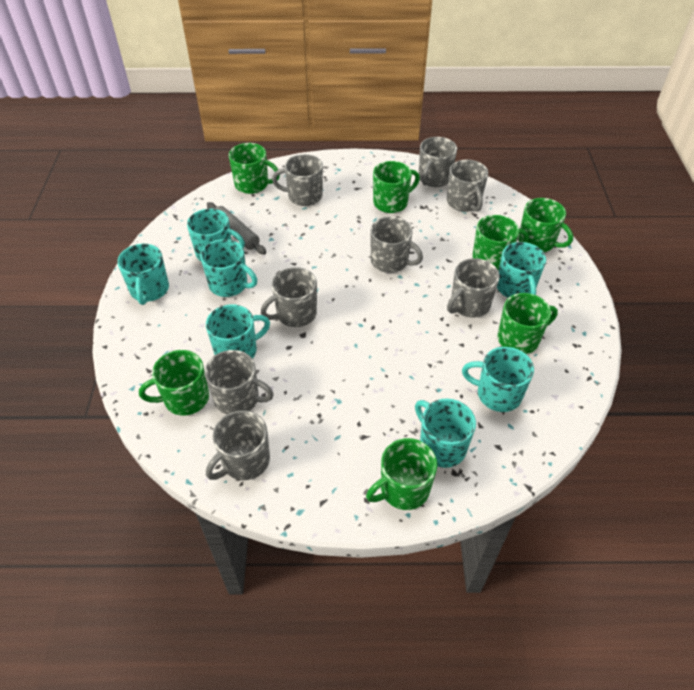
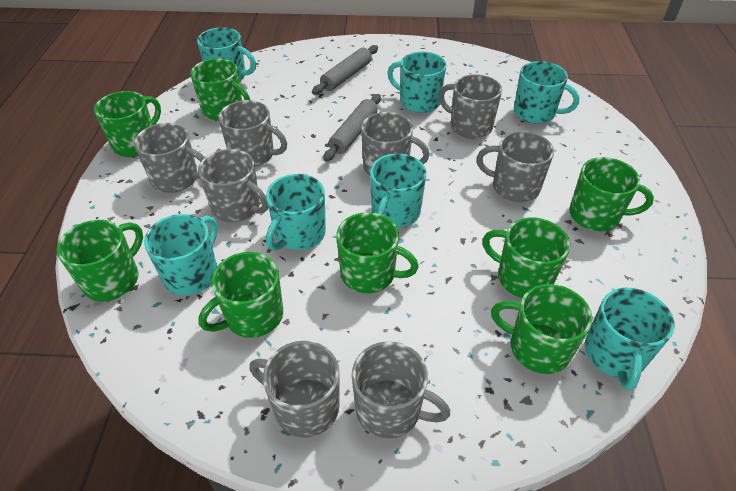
green mug: [139,350,209,415] [229,143,280,194] [366,438,437,510] [373,161,420,213] [473,215,529,270] [498,293,558,354] [518,198,573,252] = 7 -> [57,220,143,302] [94,91,161,157] [190,58,250,121] [198,252,283,338] [336,212,419,293] [482,217,570,298] [491,284,592,374] [569,157,654,231] = 8
grey rolling pin: [207,202,266,255] = 1 -> [312,45,378,95] [323,94,381,162] = 2

